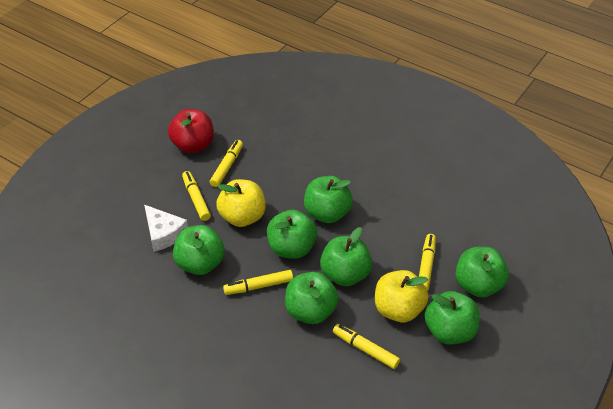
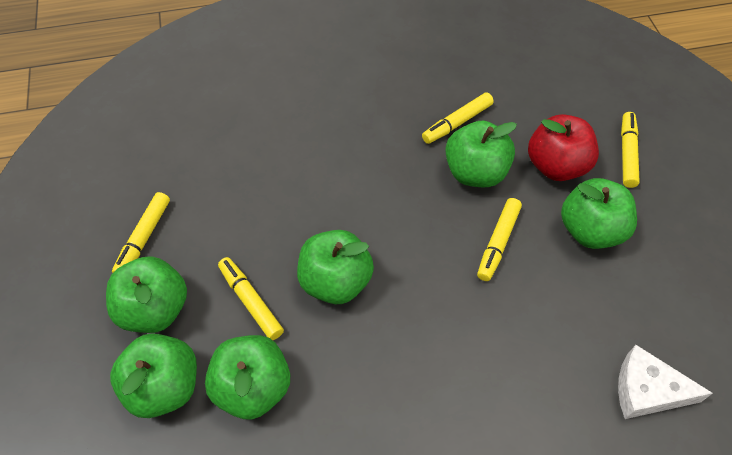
green apple: [173,225,225,275] [267,210,317,259] [285,272,339,324] [304,176,353,223] [320,227,372,286] [425,291,480,344] [455,247,509,298] = 7 -> [106,256,187,333] [110,333,197,418] [205,335,290,420] [297,230,374,304] [445,121,517,187] [561,178,637,249] = 6
yellow apple: [216,179,266,227] [375,270,429,322] = 2 -> none = 0

